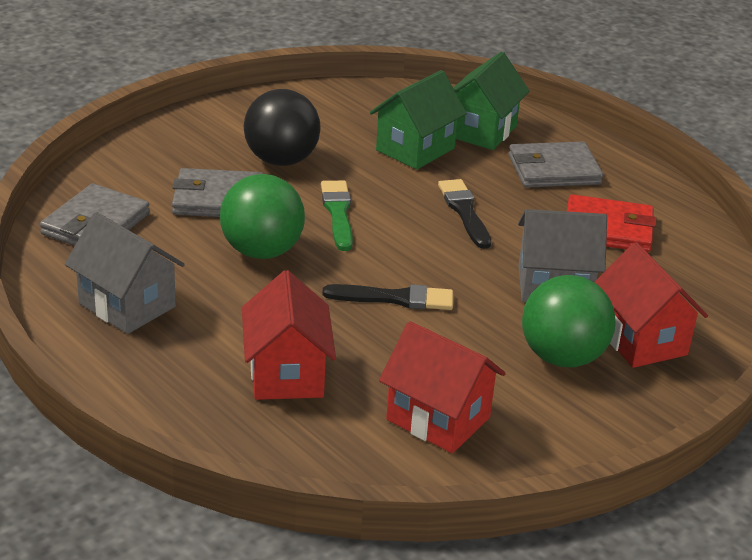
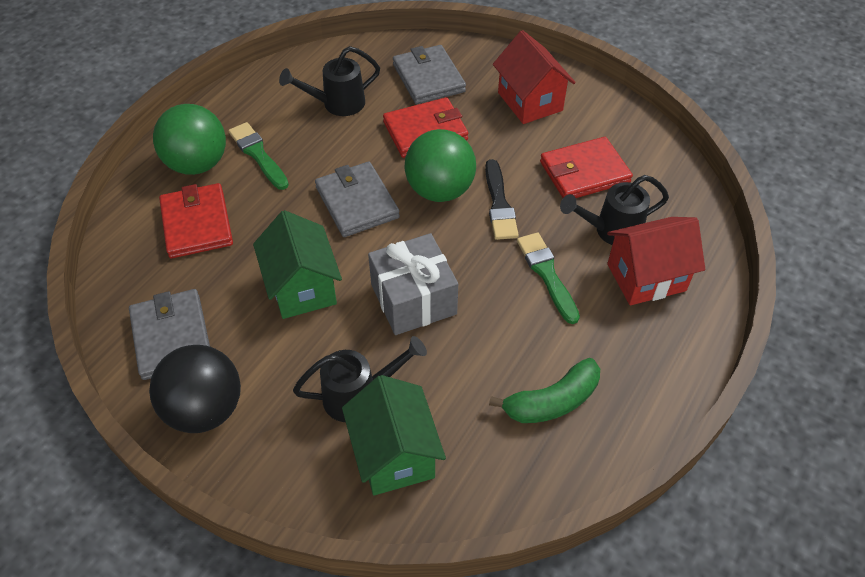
black brush: [322,284,453,310] [438,179,491,249] = 2 -> [485,159,519,240] = 1
black watering can: none = 0 -> [279,46,380,116] [293,336,427,422] [560,175,669,245] = 3
green banana: none = 0 -> [489,358,600,423] = 1
green brush: [321,181,353,251] = 1 -> [229,122,289,190] [517,232,580,324] = 2
grey gift: none = 0 -> [368,233,458,335] = 1
grey house: [65,212,185,334] [518,209,607,302] = 2 -> none = 0
red house: [242,270,336,400] [379,321,506,453] [594,242,708,368] = 3 -> [493,30,576,124] [607,217,705,305] = 2
red wallet: [567,194,656,252] = 1 -> [159,183,233,258] [383,97,468,158] [540,137,633,198] = 3

